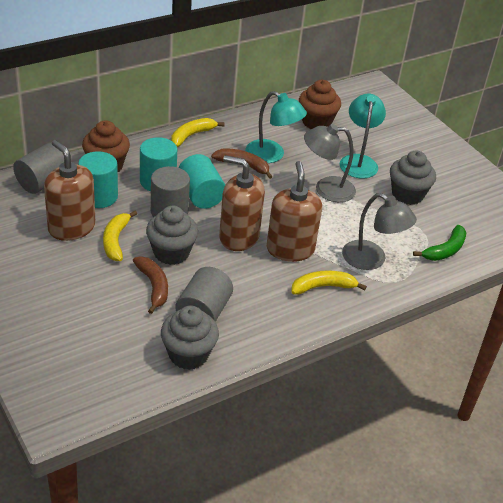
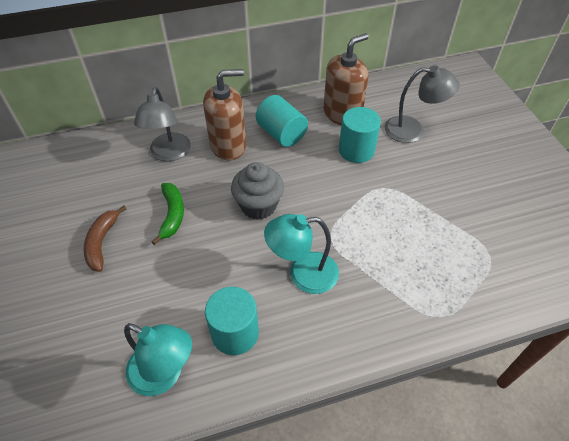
brown banana: [133,256,168,314] [211,149,272,179] = 2 -> [84,206,126,272] = 1
brown cupcake: [82,120,130,172] [299,80,341,129] = 2 -> none = 0
brown soap dispenser: [44,140,95,241] [219,155,265,251] [267,161,322,262] = 3 -> [203,69,246,161] [323,33,369,125] = 2
grey cupcake: [146,206,198,265] [161,306,219,370] [390,151,436,205] = 3 -> [231,162,284,220] = 1
grey cylinder: [13,142,64,194] [151,166,190,217] [175,267,233,322] = 3 -> none = 0
yellow banana: [103,211,137,261] [171,118,225,147] [291,270,367,295] = 3 -> none = 0

